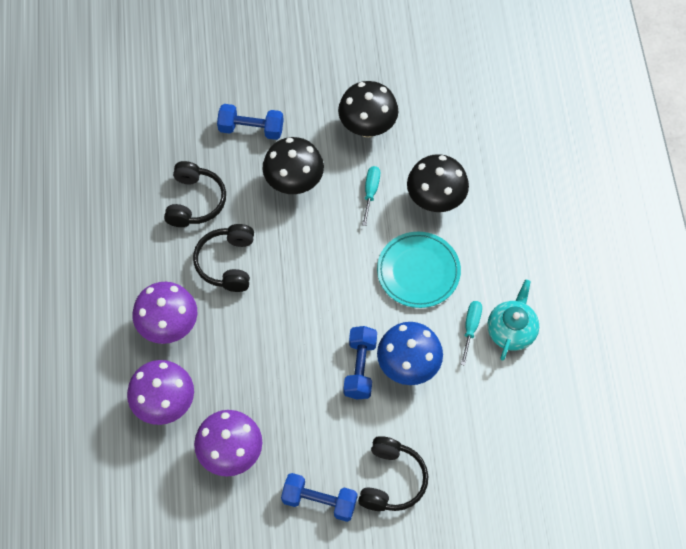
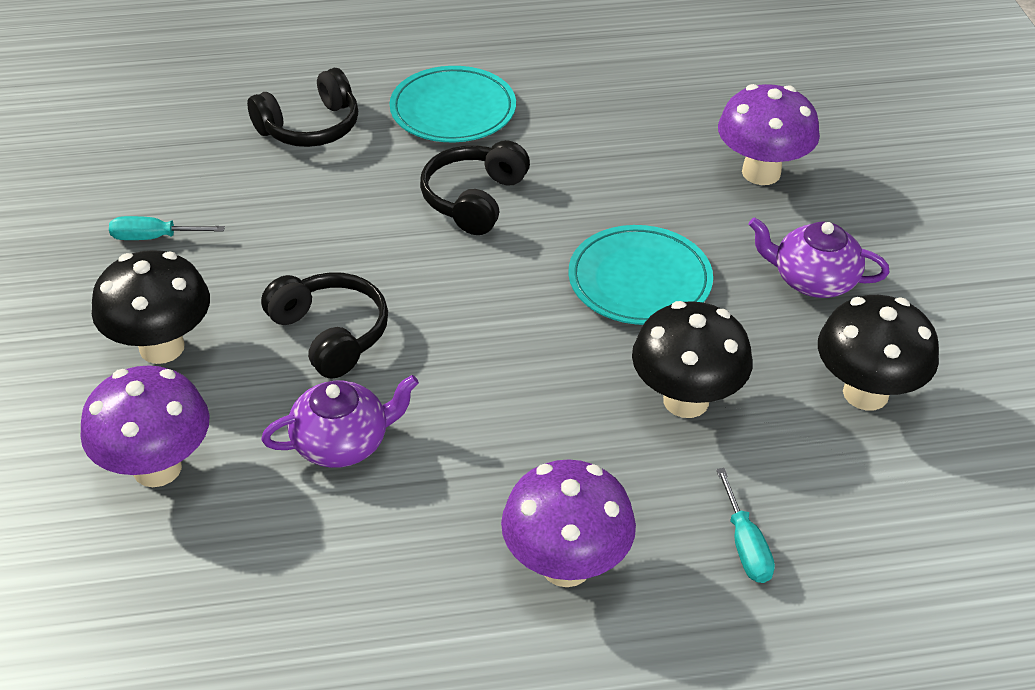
blue dumbbell: [217,104,283,140] [281,473,357,522] [344,326,377,399] = 3 -> none = 0
blue mushroom: [377,322,443,385] = 1 -> none = 0
purple teapot: none = 0 -> [261,375,419,468] [749,217,890,298] = 2
turquoise plate: [377,232,461,308] = 1 -> [390,66,516,142] [568,225,713,325] = 2
turquoise teapot: [487,279,539,361] = 1 -> none = 0

